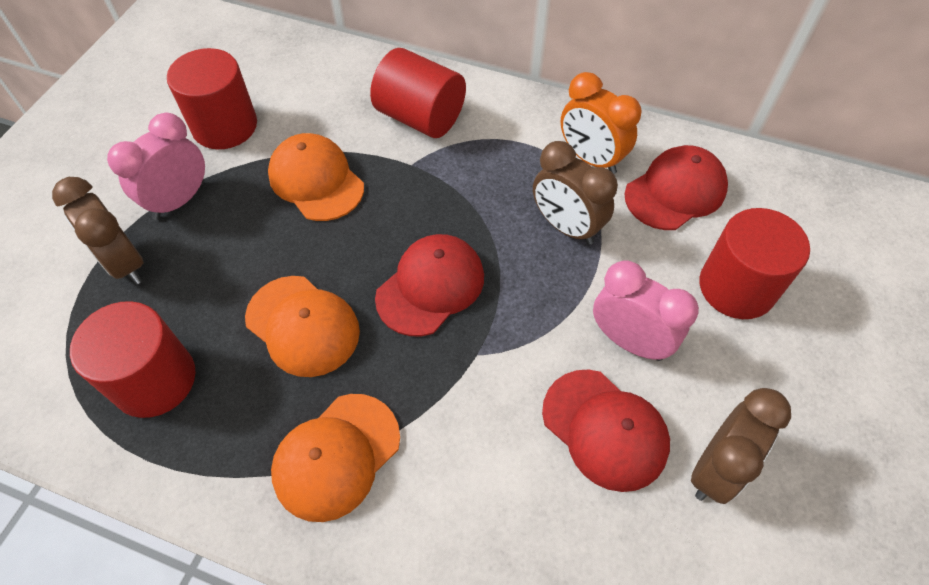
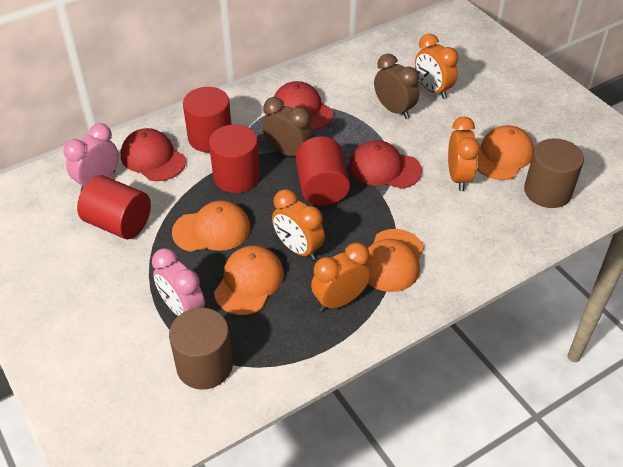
brown clock: [52,177,144,285] [533,141,618,245] [691,388,791,504] = 3 -> [262,97,313,156] [374,54,419,119] = 2
brown cylinder: none = 0 -> [169,308,233,390] [524,138,584,208] = 2
orange cap: [245,276,360,377] [268,133,364,221] [271,394,400,522] = 3 -> [172,200,250,252] [214,246,284,315] [367,229,424,292] [477,125,534,180] = 4
orange clock: [561,72,642,174] = 1 -> [272,189,325,260] [311,242,371,311] [415,34,458,99] [448,117,480,191] = 4

